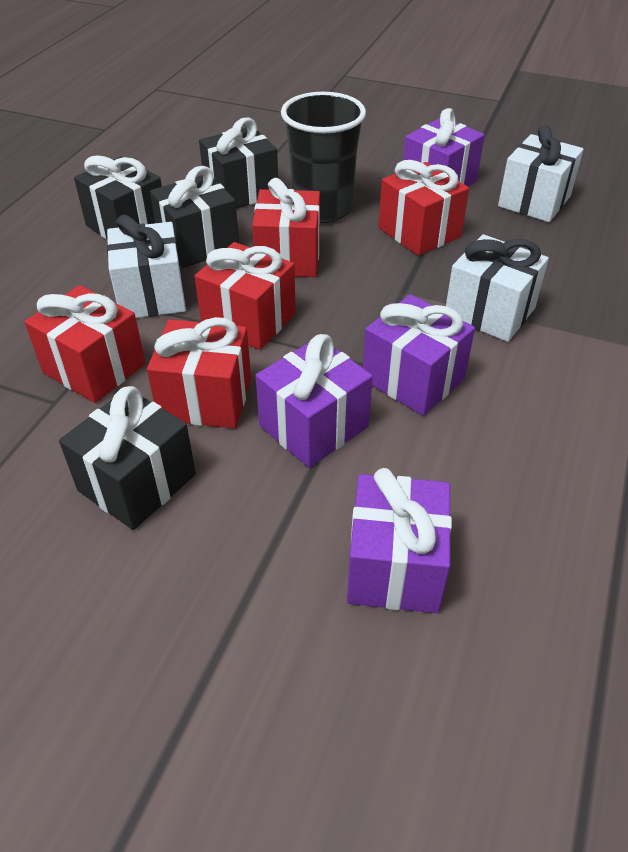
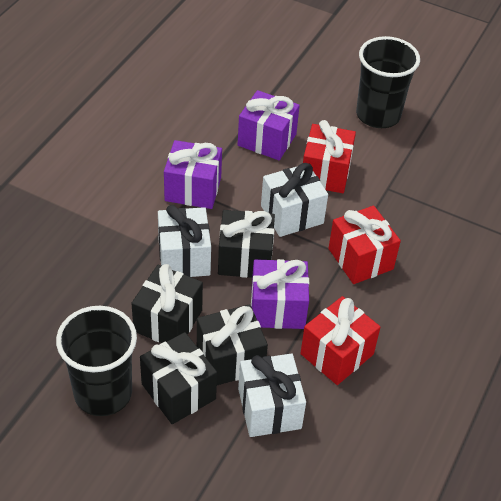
black cup: [281,92,366,223] = 1 -> [56,306,137,416] [356,36,420,128] = 2
purple gift: [256,334,373,468] [347,468,452,613] [363,294,475,416] [403,108,485,186] = 4 -> [164,140,222,209] [238,90,300,160] [251,259,309,329] = 3
red gift: [24,285,146,403] [147,317,251,429] [195,242,296,350] [252,178,320,277] [378,160,469,256] = 5 -> [300,296,380,385] [303,120,356,193] [329,206,401,284] = 3

